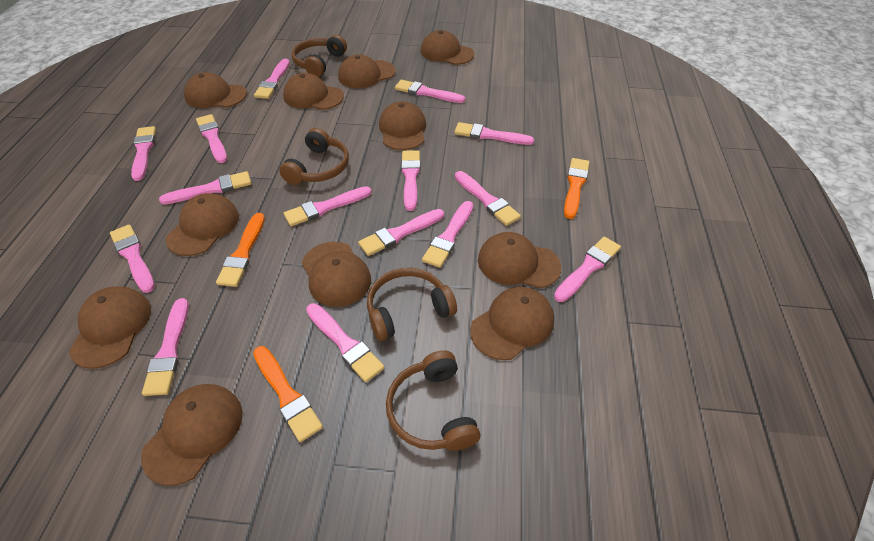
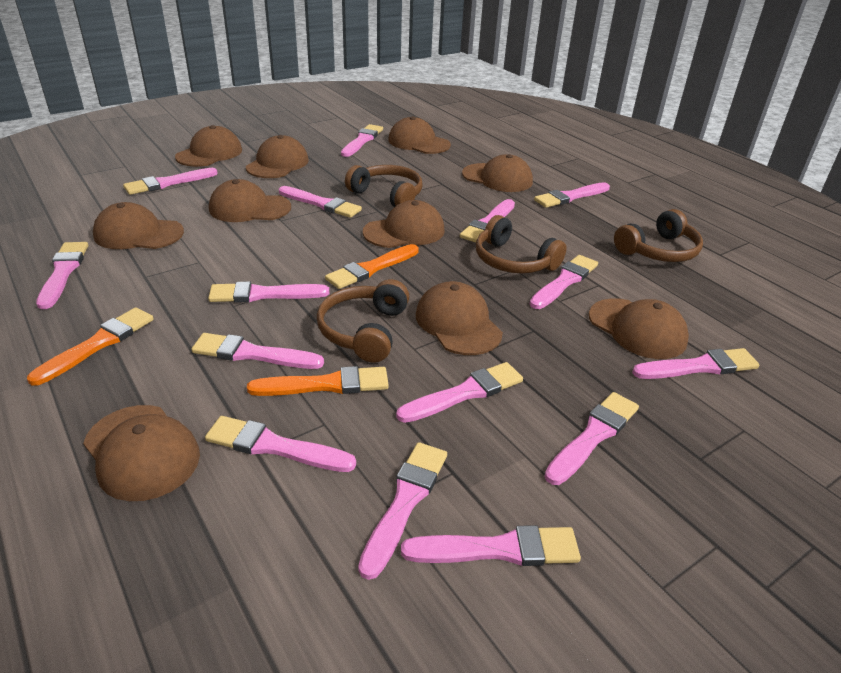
brown cap: [69,286,151,369] [141,384,242,486] [166,193,239,256] [184,72,247,108] [283,73,344,110] [302,242,371,307] [338,54,396,88] [379,101,426,150] [421,30,474,65] [470,287,554,360] [478,232,561,288] = 11 -> [83,405,200,501] [93,202,184,249] [175,125,242,167] [209,179,291,222] [246,135,309,178] [363,200,445,248] [388,116,451,154] [416,281,503,355] [462,154,533,192] [589,299,689,359] = 10

